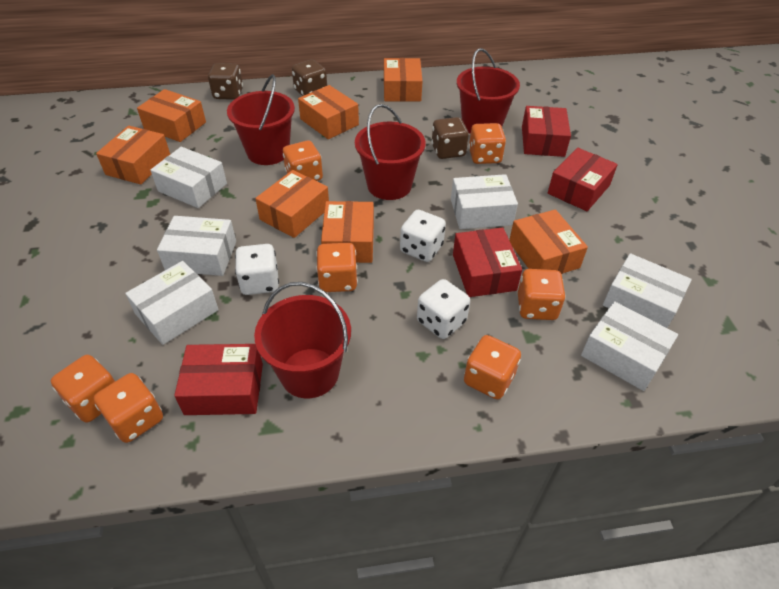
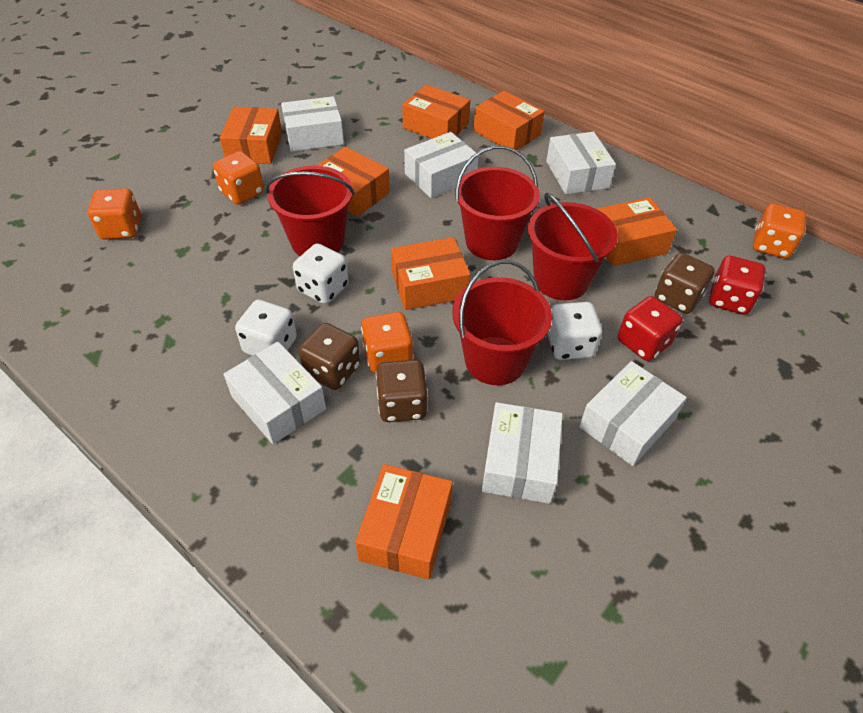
orange dice: [51,355,115,423] [94,373,163,443] [283,141,323,181] [316,243,358,292] [464,335,521,399] [469,123,506,164] [518,269,566,320] = 7 -> [87,188,141,239] [213,151,264,205] [361,312,413,374] [753,204,806,259] = 4
red box: [174,344,263,415] [453,227,522,297] [522,106,571,157] [548,148,618,211] = 4 -> none = 0
red dice: none = 0 -> [618,296,682,361] [709,255,765,315] = 2

